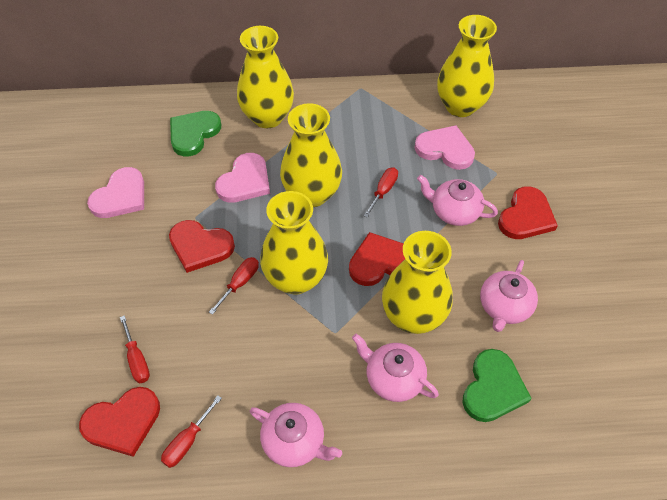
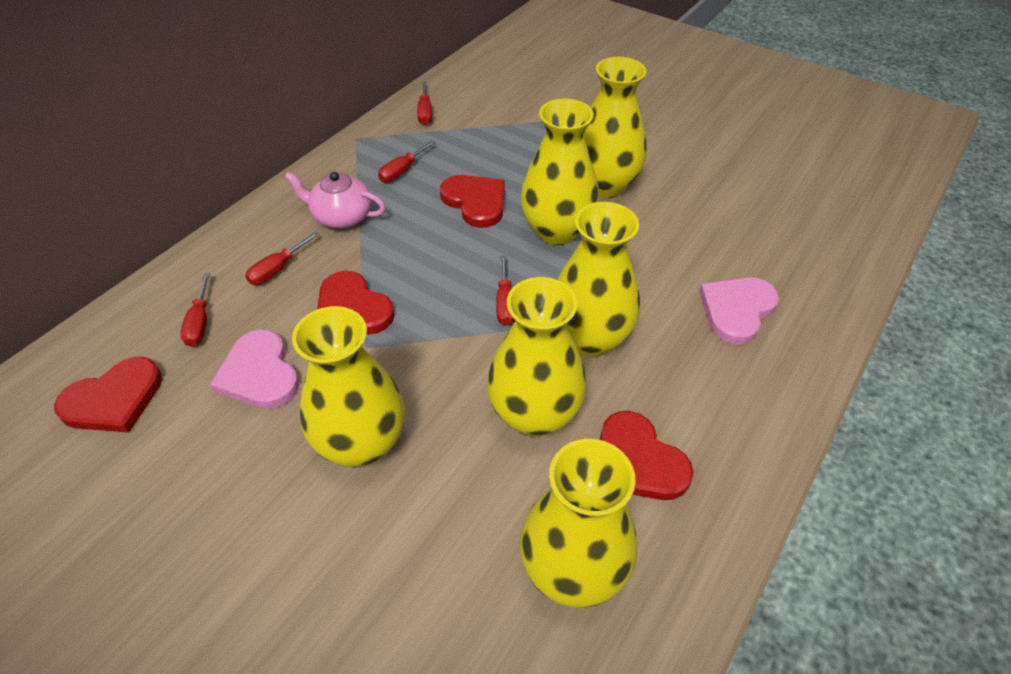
green heart: [170,111,221,156] [462,349,532,422] = 2 -> none = 0
pink heart: [87,167,144,218] [215,153,270,203] [414,125,475,170] = 3 -> [210,329,299,409] [699,277,779,344] = 2
pink teapot: [250,403,342,467] [352,334,439,402] [417,175,498,226] [480,260,538,332] = 4 -> [284,172,385,228] = 1
red screwdriver: [120,315,150,383] [161,395,222,468] [209,257,259,315] [364,167,398,218] = 4 -> [180,273,210,347] [245,231,319,285] [378,140,435,182] [417,82,432,125] [496,255,515,325] = 5
yellow vase: [237,26,294,128] [260,191,328,295] [280,103,342,207] [382,231,452,334] [437,15,497,117] = 5 -> [292,306,405,467] [487,277,586,437] [520,98,599,245] [520,439,637,608] [557,202,640,357] [583,57,646,198] = 6

